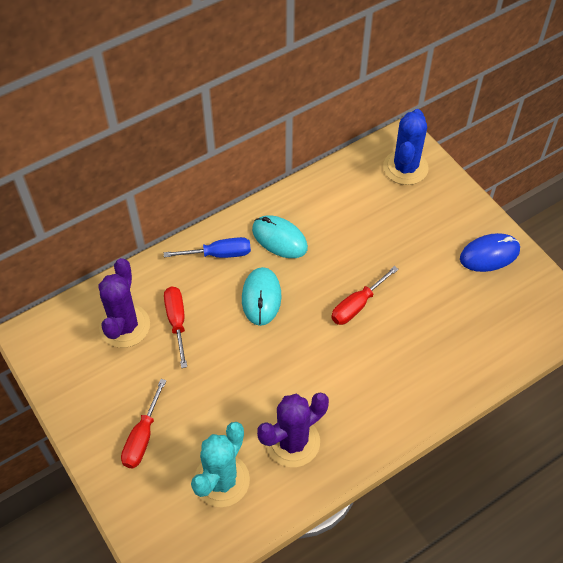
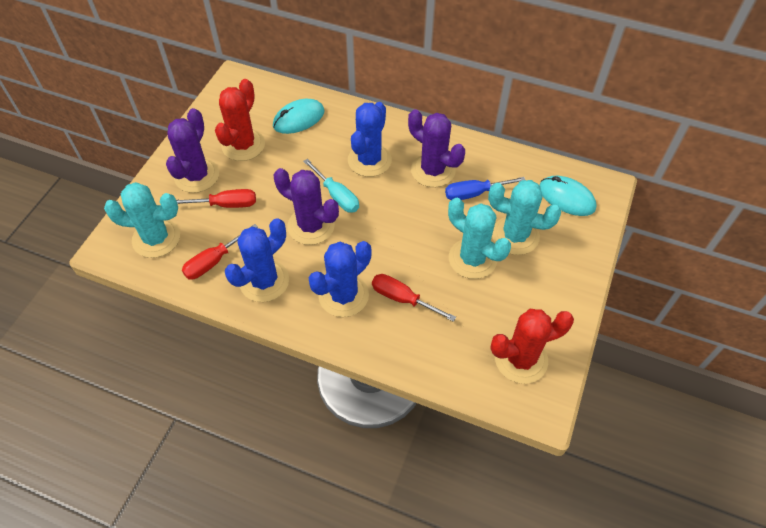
blue cactus: [383,109,429,185] = 1 -> [225,218,289,302] [309,241,372,317] [348,102,392,177] = 3
blue mouse: [460,233,520,272] = 1 -> none = 0
purple cactus: [99,258,150,348] [257,392,329,467] = 2 -> [166,108,219,193] [274,168,339,245] [408,109,465,187] = 3
red cactus: none = 0 -> [215,79,265,161] [490,309,574,384] = 2
turquoise cactus: [191,422,250,507] = 1 -> [104,182,180,258] [448,198,511,279] [488,180,561,255] = 3
turquoise screwdriver: none = 0 -> [303,159,359,213] = 1

